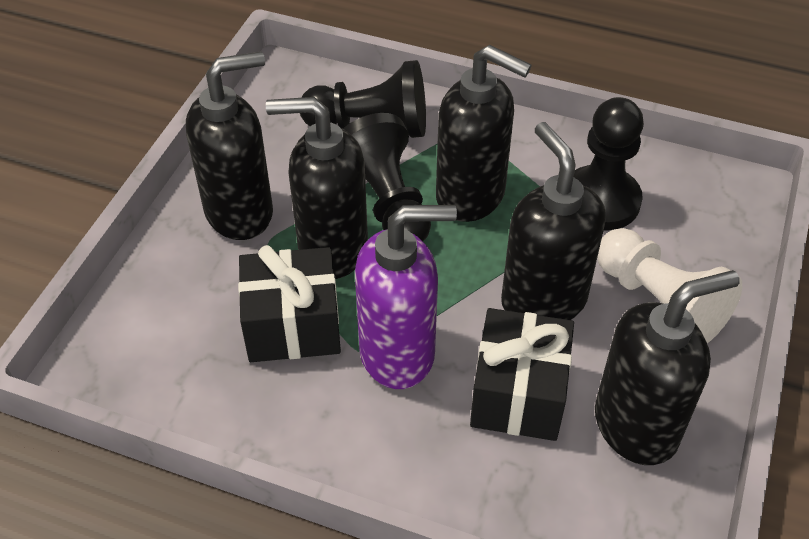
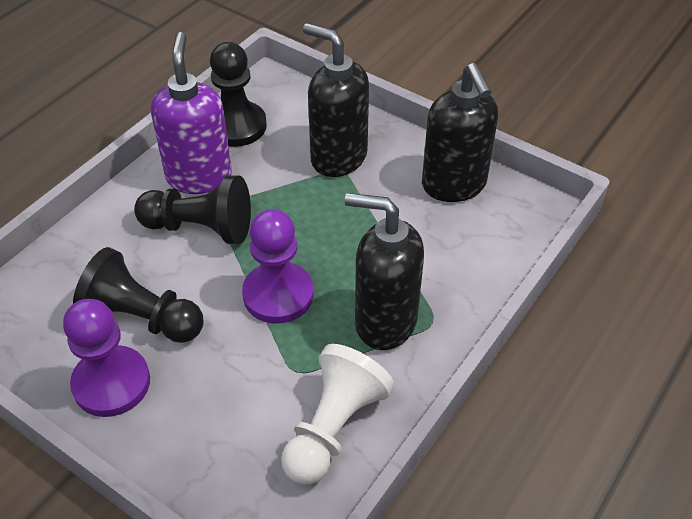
black gift: [238,245,341,362] [470,308,574,441] = 2 -> none = 0
black soap dispenser: [186,51,273,240] [266,97,368,279] [436,45,532,222] [501,122,606,320] [595,270,740,465] = 5 -> [303,23,369,177] [345,193,424,350] [422,63,498,202] = 3
purple pawn: none = 0 -> [63,299,150,417] [242,209,314,324] = 2

